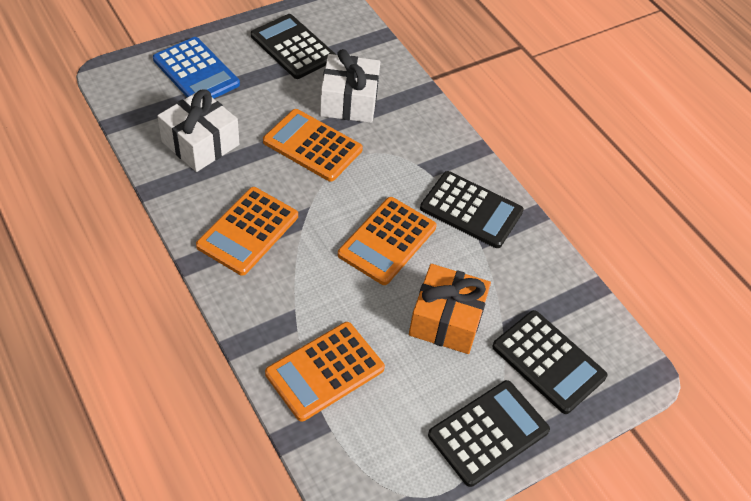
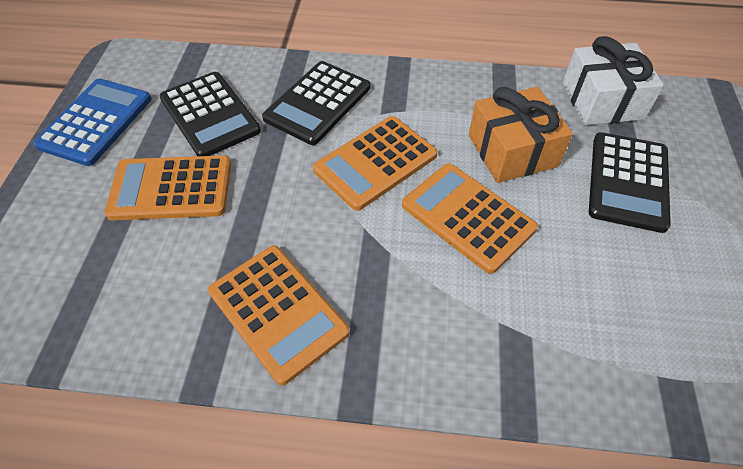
black calculator: [251,14,336,79] [420,171,524,248] [428,380,550,487] [492,310,608,414] = 4 -> [160,72,261,156] [262,61,370,145] [589,132,671,233] = 3
white gift: [157,89,239,172] [320,49,380,123] = 2 -> [563,36,664,125] = 1

